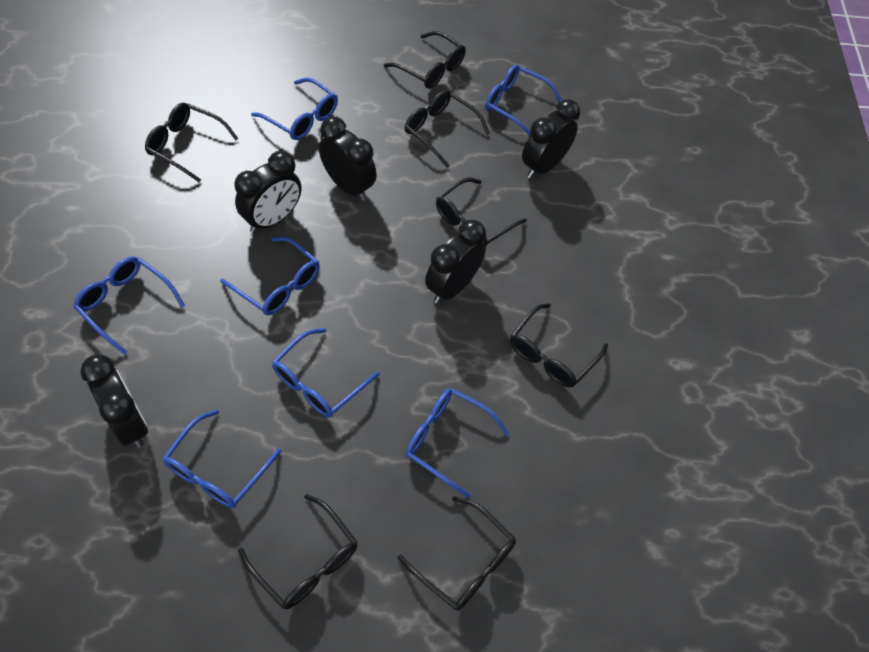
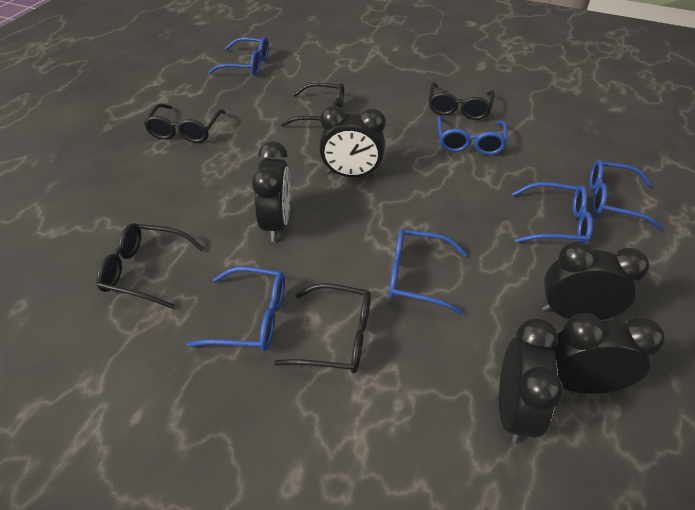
black glasses: [145,103,239,182] [238,494,358,609] [384,31,466,89] [397,496,516,611] [405,90,490,168] [436,177,527,246] [510,303,608,387] = 7 -> [96,223,205,309] [144,104,225,143] [274,283,371,373] [280,83,344,127] [429,82,495,120] = 5
blue glasses: [73,256,185,355] [163,409,282,508] [220,236,320,315] [251,78,338,140] [272,328,380,418] [405,388,509,498] [485,64,563,136] = 7 -> [187,266,285,351] [208,37,269,75] [389,229,467,315] [437,115,508,155] [512,182,593,244] [589,159,663,230] = 6

